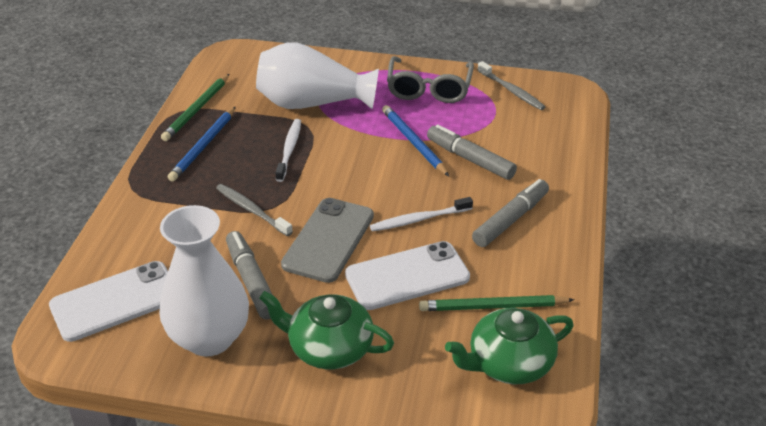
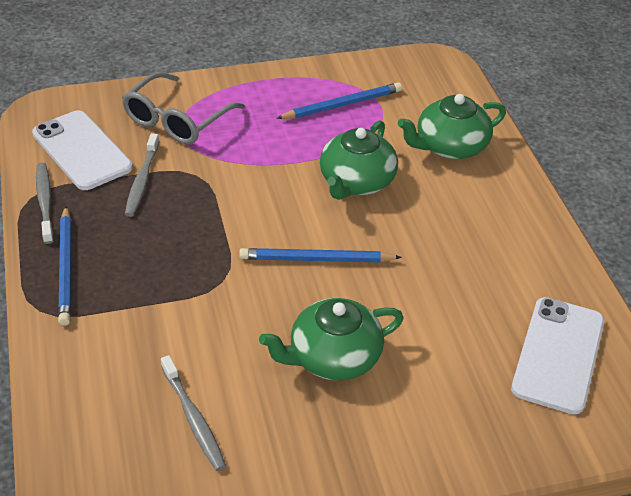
blue pencil: [168,106,236,181] [382,105,449,176] = 2 -> [58,206,71,326] [239,248,402,263] [276,82,402,119] = 3
green pencil: [161,74,229,141] [419,295,575,311] = 2 -> none = 0
green teapot: [259,291,394,369] [445,308,573,384] = 2 -> [259,298,404,381] [320,120,398,200] [398,94,506,159] = 3
grey marker: [226,231,273,320] [427,124,517,180] [472,179,549,247] = 3 -> none = 0
grey phone: [281,198,374,283] = 1 -> none = 0
grey toothbrush: [216,184,293,236] [478,61,545,110] = 2 -> [36,163,54,244] [125,133,159,217] [161,355,226,471] = 3
white toothbrush: [275,119,301,182] [370,197,473,232] = 2 -> none = 0
white vase: [159,205,249,357] [256,42,379,109] = 2 -> none = 0

